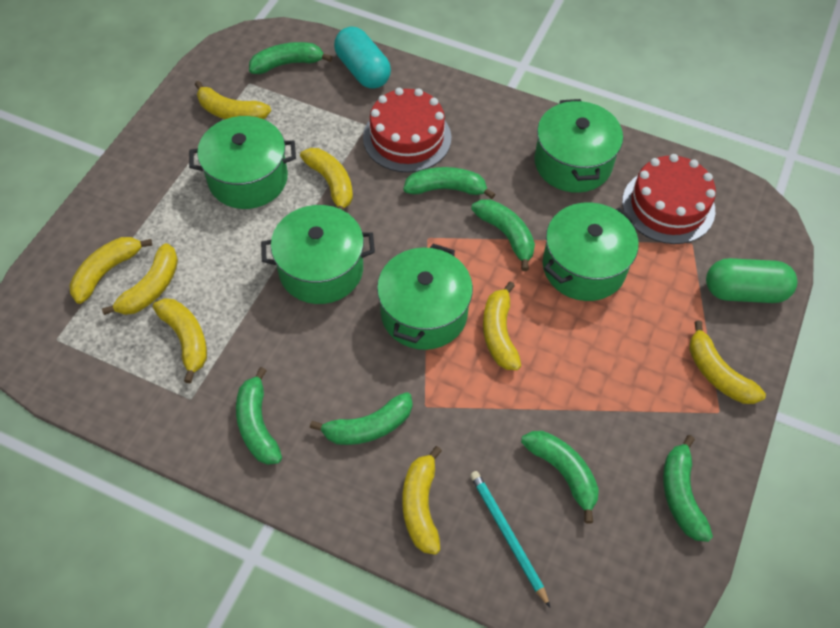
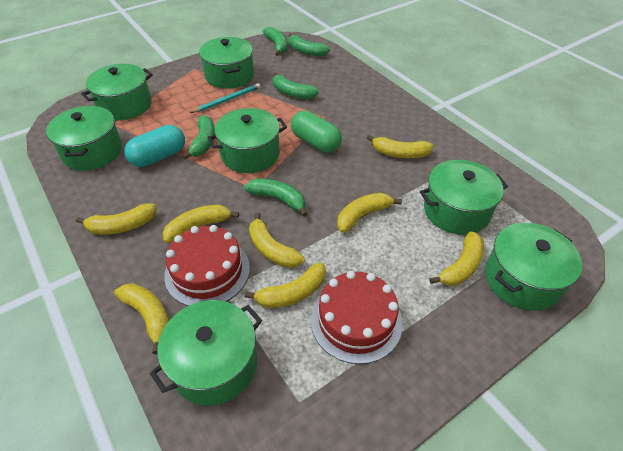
green banana: [236,367,282,465] [249,42,332,74] [310,392,412,445] [403,167,495,199] [471,199,535,271] [521,431,599,524] [663,435,713,542] = 7 -> [182,115,215,160] [244,178,307,217] [263,27,288,56] [273,72,319,99] [289,33,330,57] = 5
green pot: [189,116,296,209] [261,205,375,304] [377,244,473,350] [534,99,623,193] [543,202,639,301] = 5 -> [46,106,122,171] [81,64,153,120] [150,300,262,406] [199,37,254,89] [207,108,287,173] [420,160,508,235] [485,223,582,311] = 7

